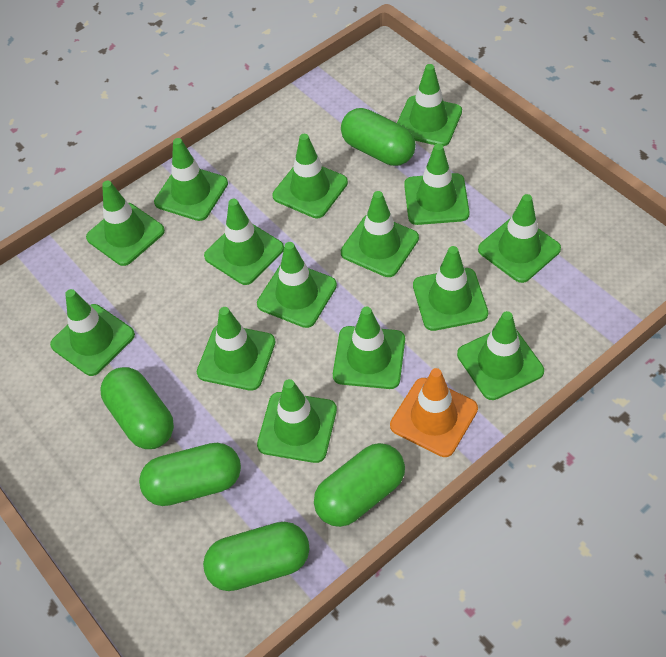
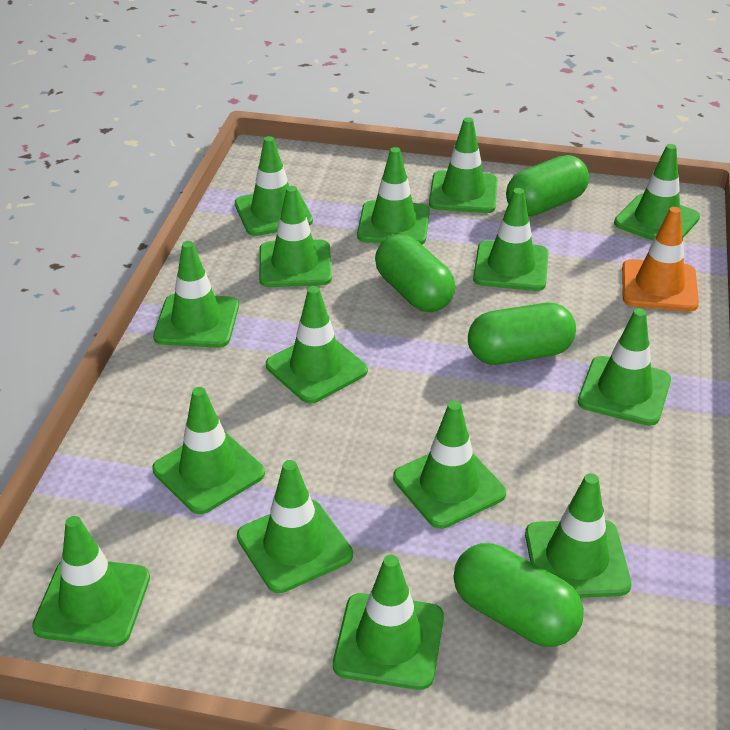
green capsule: [101,367,174,449] [139,443,241,506] [203,522,309,591] [314,443,405,527] [341,108,416,166] = 5 -> [375,234,455,312] [453,543,584,647] [468,303,576,365] [506,155,589,216] = 4

